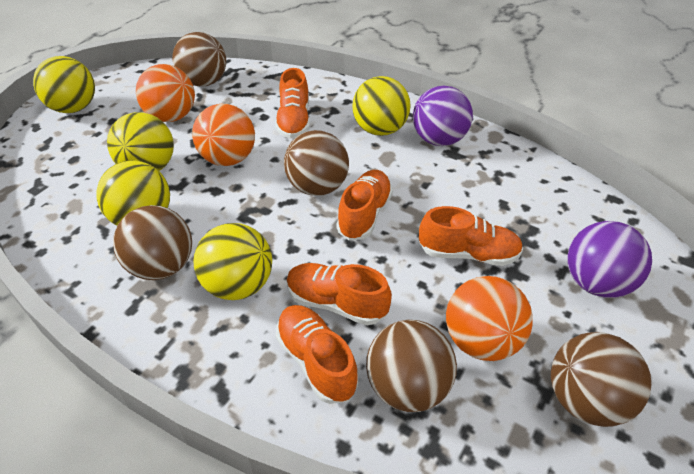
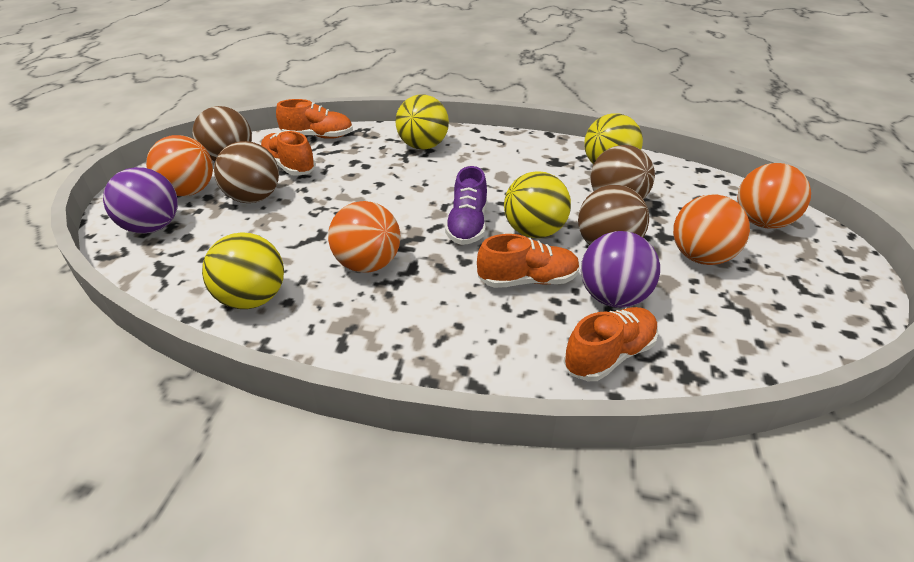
brown ball: [113,205,192,280] [172,32,226,87] [284,130,349,196] [366,320,457,412] [551,332,651,427] = 5 -> [192,106,252,161] [214,141,279,203] [578,185,649,245] [591,145,655,199] = 4
orange ball: [136,64,195,122] [192,104,255,166] [446,276,533,361] = 3 -> [146,135,213,196] [328,201,401,272] [673,194,750,265] [737,163,811,229] = 4
orange shoe: [275,68,310,139] [276,305,358,404] [287,263,392,325] [336,170,393,241] [419,206,523,266] = 5 -> [261,131,316,176] [276,99,353,139] [477,234,580,288] [563,307,658,381] = 4
purple shoe: none = 0 -> [445,166,487,245] = 1
yellow ball: [33,56,95,113] [96,160,170,226] [107,112,174,171] [193,223,272,300] [352,76,411,136] = 5 -> [202,232,284,309] [395,94,449,150] [504,171,571,238] [584,113,643,164] = 4

